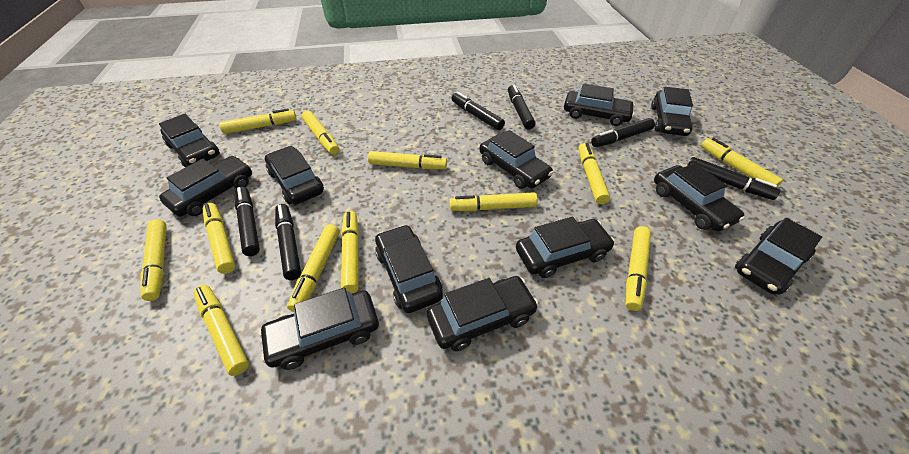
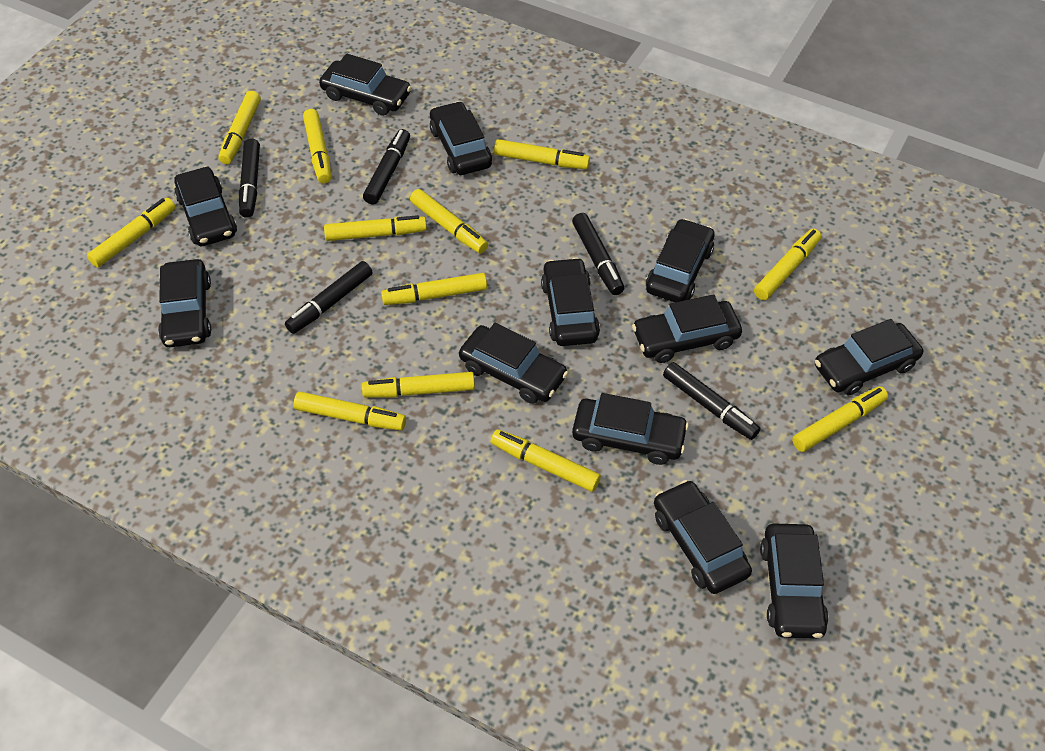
black marker: [235,187,260,256] [275,204,301,280] [451,92,505,130] [508,84,535,130] [591,118,655,147] [687,157,781,200] = 6 -> [239,138,260,218] [285,261,373,334] [363,129,410,205] [572,213,624,295] [663,362,760,440] = 5

